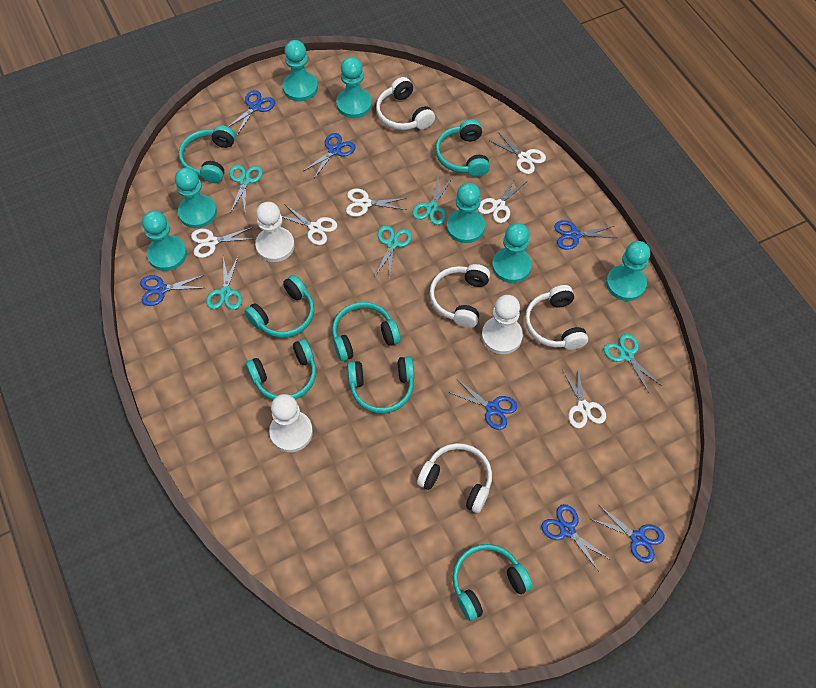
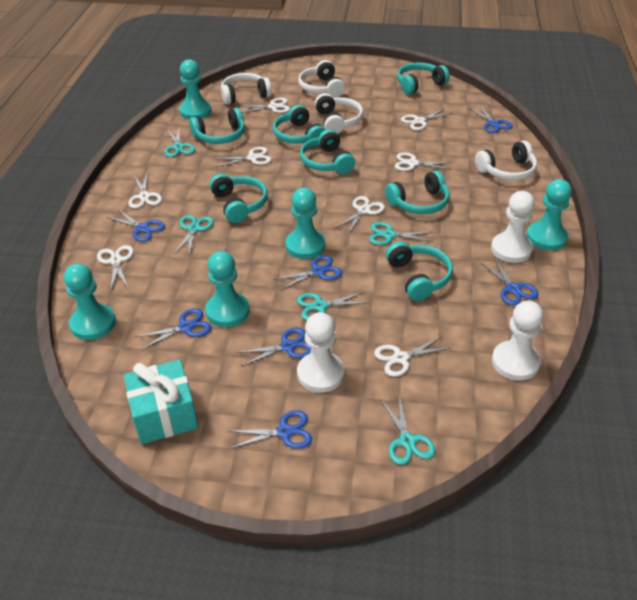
turquoise gift: none = 0 -> [124,359,198,444] = 1
turquoise pawn: [142,210,187,271] [175,168,217,228] [282,40,318,101] [336,57,372,118] [447,183,485,243] [492,223,532,283] [606,241,650,301] = 7 -> [64,263,116,340] [179,59,211,120] [205,251,250,327] [285,188,325,259] [527,179,572,250] = 5
white scissors: [191,227,253,258] [282,205,337,245] [346,189,407,217] [478,176,526,223] [488,132,546,174] [561,365,606,428] = 6 -> [97,245,134,289] [128,172,162,208] [216,147,271,167] [241,98,290,113] [335,196,385,234] [374,336,451,377] [395,152,452,171] [401,108,452,130] = 8

